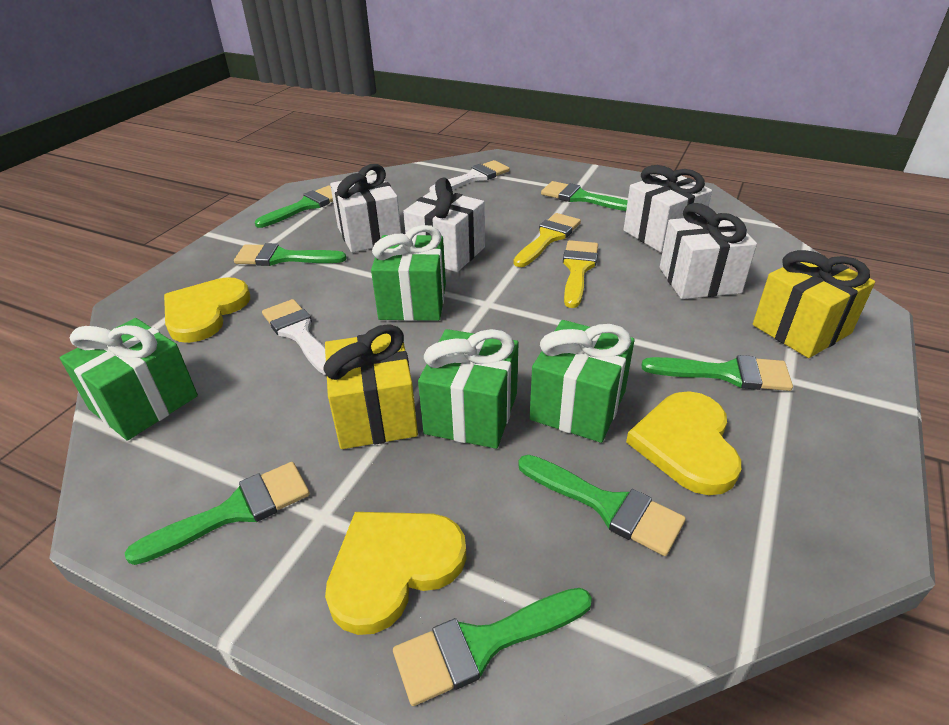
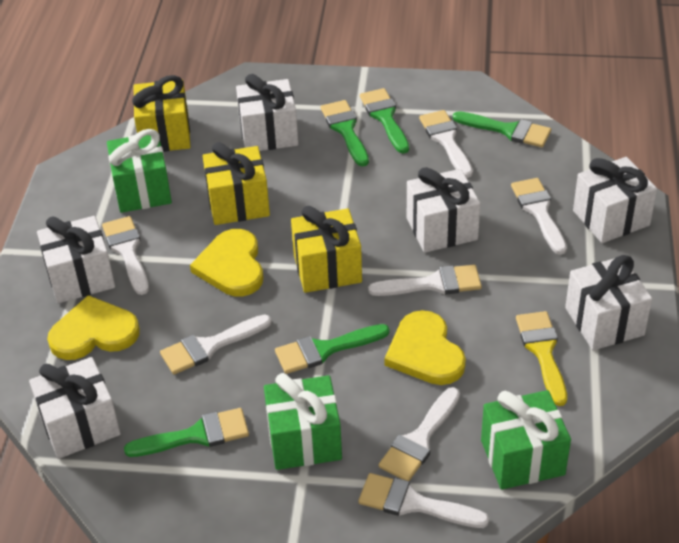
green brush: [125,462,310,565] [234,243,346,266] [255,185,333,228] [393,588,592,706] [518,455,686,556] [541,181,628,211] [642,355,793,391] = 7 -> [124,408,249,457] [275,324,390,374] [321,100,369,167] [360,88,409,154] [453,111,551,147] = 5
green gift: [60,318,198,441] [371,225,446,321] [418,329,519,449] [530,320,634,443] = 4 -> [107,129,172,213] [264,373,342,470] [481,390,571,490] = 3
white brush: [262,299,326,375] [429,160,510,191] = 2 -> [102,216,149,295] [160,314,271,375] [358,473,489,528] [368,265,482,296] [378,387,460,481] [419,110,473,178] [511,178,567,255] = 7
white gift: [330,164,401,253] [403,177,485,272] [624,165,712,252] [660,203,757,299] = 4 -> [29,357,121,459] [37,216,115,303] [236,74,298,151] [407,167,480,253] [565,255,652,350] [573,157,657,243] = 6
yellow brush: [513,213,581,267] [563,240,598,308] = 2 -> [516,311,567,406] = 1
yellow gift: [323,324,418,449] [753,250,875,358] = 2 -> [132,75,191,152] [203,142,270,225] [291,206,362,293] = 3

